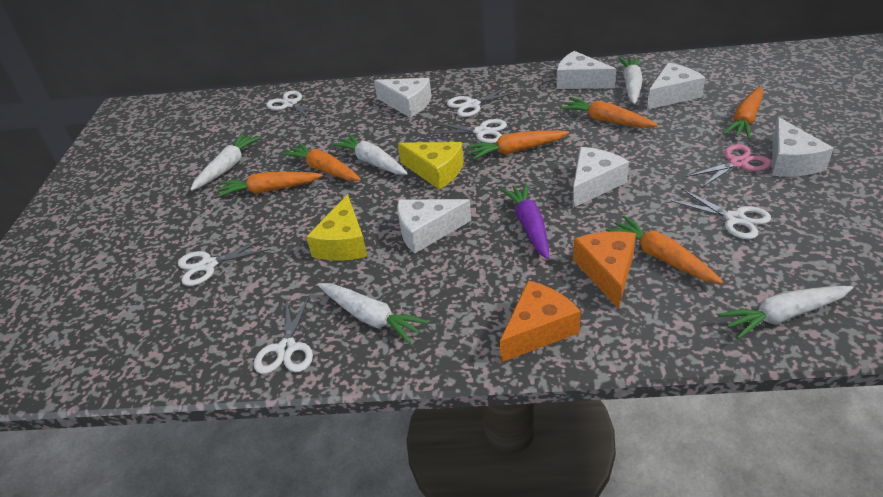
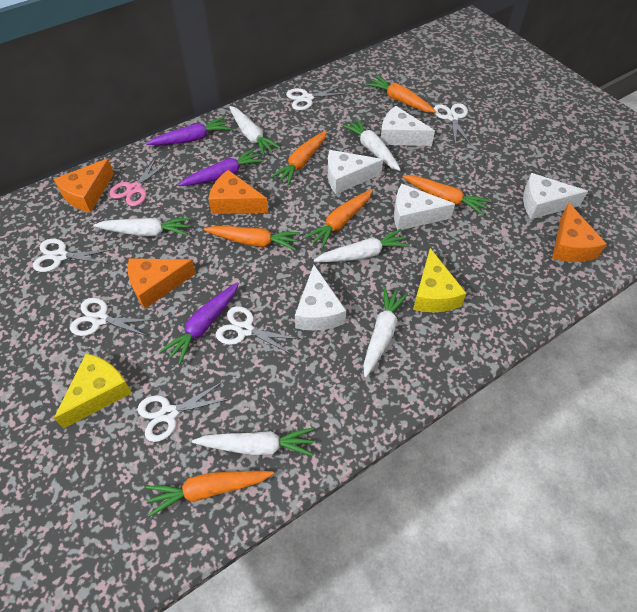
orange cheese: [500,280,581,362] [573,231,636,309] = 2 -> [54,158,114,213] [128,258,196,309] [208,170,268,214] [552,202,607,262] = 4
purple carrot: [500,183,549,259] = 1 -> [146,116,231,145] [160,282,239,364] [178,148,264,186] = 3
white carrot: [190,133,261,191] [318,283,429,344] [331,134,408,175] [618,57,643,104] [718,286,853,339] = 5 -> [94,217,190,236] [192,428,314,456] [229,106,281,156] [314,229,410,262] [341,118,401,171] [363,287,408,378] = 6
white cheese: [374,78,432,118] [397,199,471,254] [557,51,616,89] [572,147,629,208] [647,62,705,109] [772,117,833,176] = 6 -> [295,265,346,330] [328,150,383,194] [381,106,435,146] [394,183,455,230] [523,173,588,219] = 5

